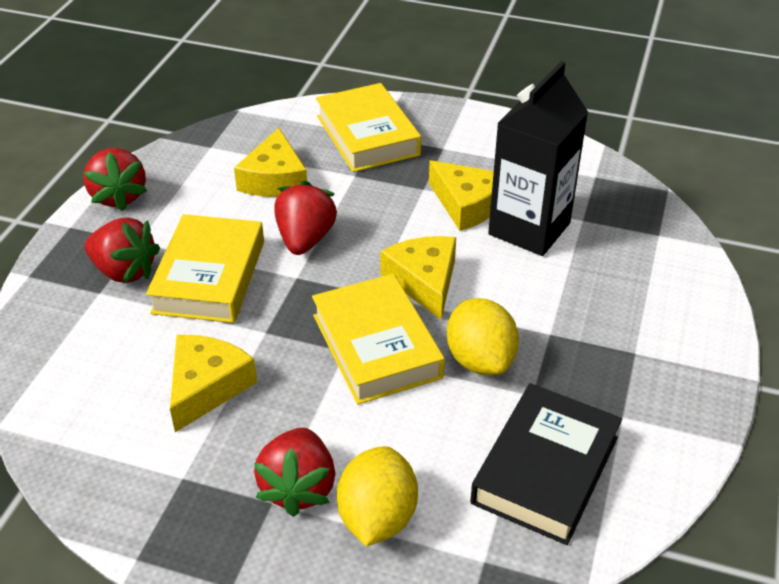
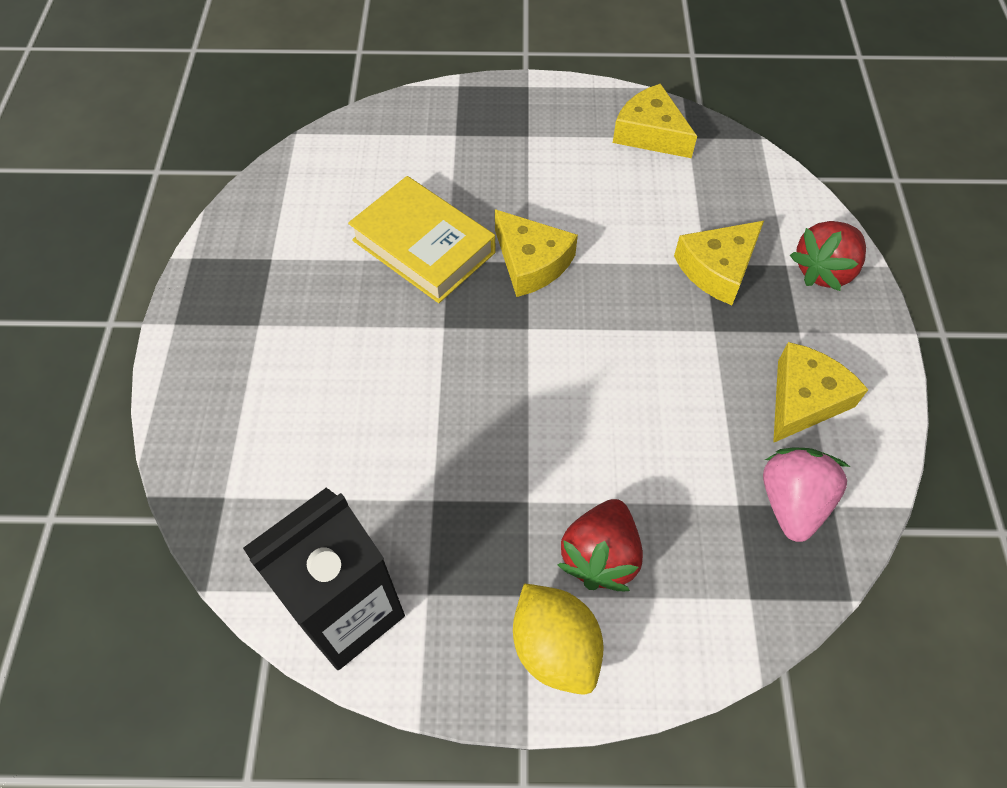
black book: [470,383,622,545] = 1 -> none = 0
pink strawberry: none = 0 -> [763,447,850,542] = 1
red strawberry: [83,148,147,211] [85,217,160,284] [254,428,336,517] [274,180,337,255] = 4 -> [558,499,643,591] [790,221,866,291] = 2
yellow book: [146,214,264,323] [312,274,445,405] [316,83,421,172] = 3 -> [348,176,495,303] = 1
yellow lemon: [337,446,418,546] [447,298,519,375] = 2 -> [513,583,604,695] = 1

